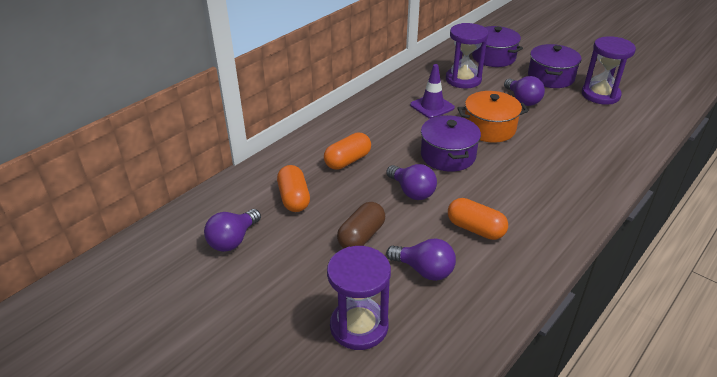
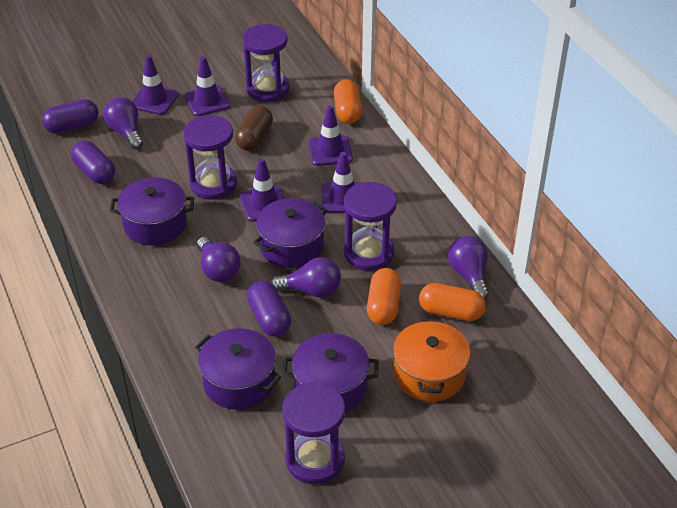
purple capsule: none = 0 -> [42,99,99,133] [71,141,115,184] [247,281,291,337] = 3
purple hourglass: [327,246,391,350] [446,23,488,89] [582,36,636,105] = 3 -> [183,115,237,200] [243,24,289,102] [282,382,345,484] [344,182,397,271] = 4
purple pot: [421,115,481,172] [472,26,523,67] [528,44,582,88] = 3 -> [110,177,194,245] [195,328,281,410] [253,198,327,268] [283,333,378,412] = 4
purple traffic cone: [410,64,455,119] = 1 -> [132,55,179,115] [184,56,231,116] [240,158,285,222] [308,105,353,166] [322,152,360,213] = 5

